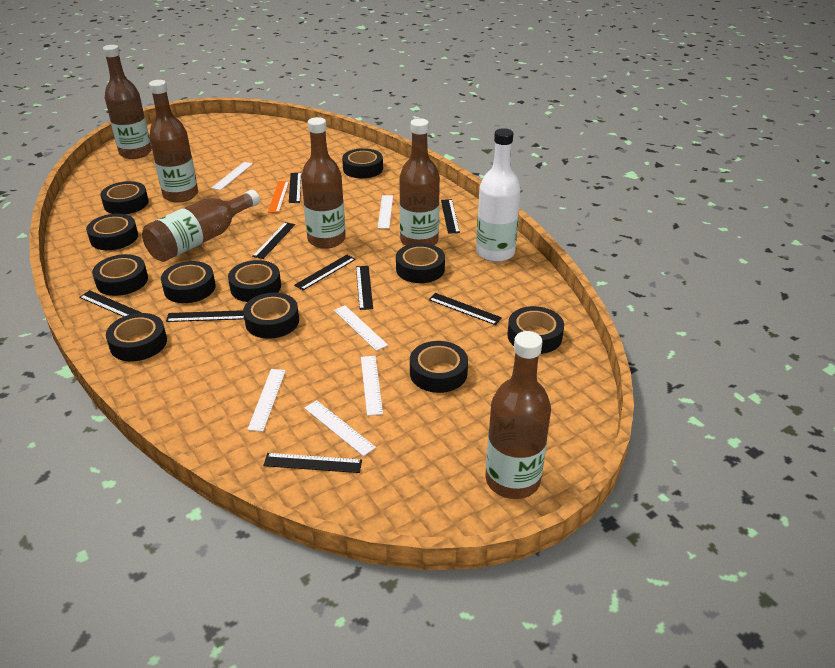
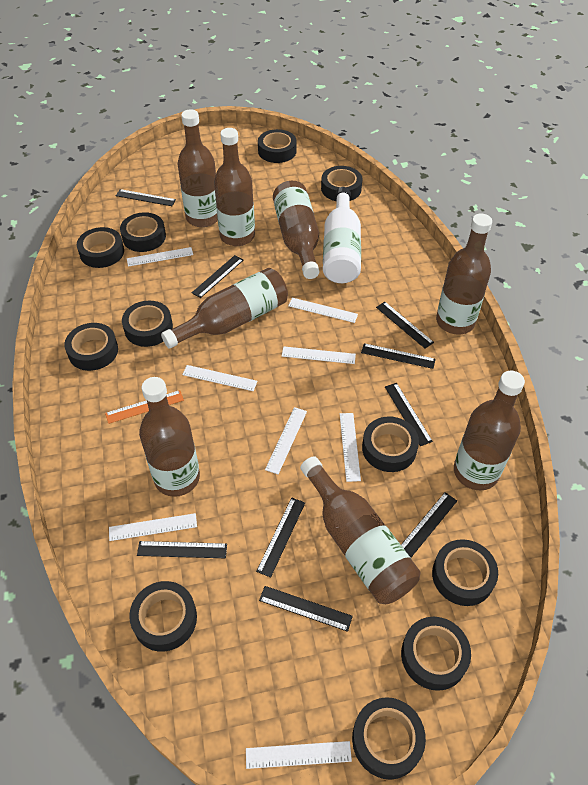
brown bottle: [103,45,152,159] [142,190,260,262] [149,80,198,203] [301,117,346,249] [399,118,440,246] [486,331,551,499] = 6 -> [139,377,200,497] [161,268,288,349] [178,109,218,227] [214,128,255,246] [273,181,320,279] [300,456,420,604] [436,213,492,335] [454,371,525,491] = 8
white ruler: [212,162,253,190] [247,369,286,432] [304,400,376,456] [334,305,388,351] [361,356,383,416] [378,195,393,229] = 6 -> [109,513,197,541] [127,247,193,267] [182,365,257,391] [246,741,352,769] [265,407,307,474] [282,346,356,364] [288,298,358,323] [340,413,361,482] = 8

